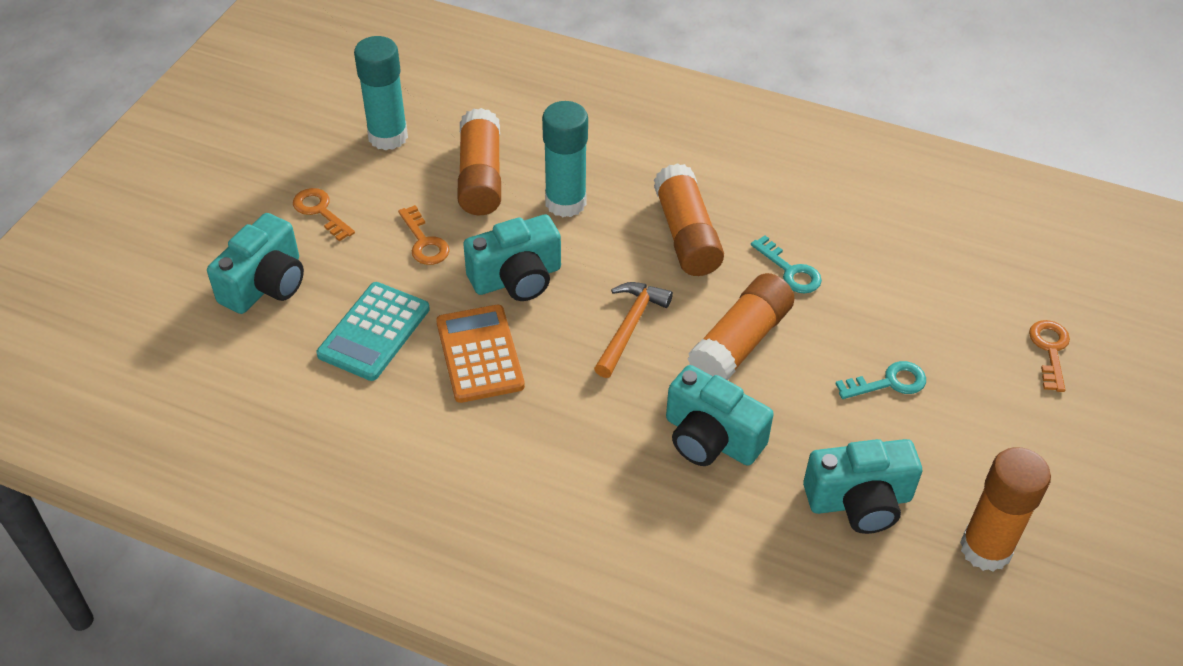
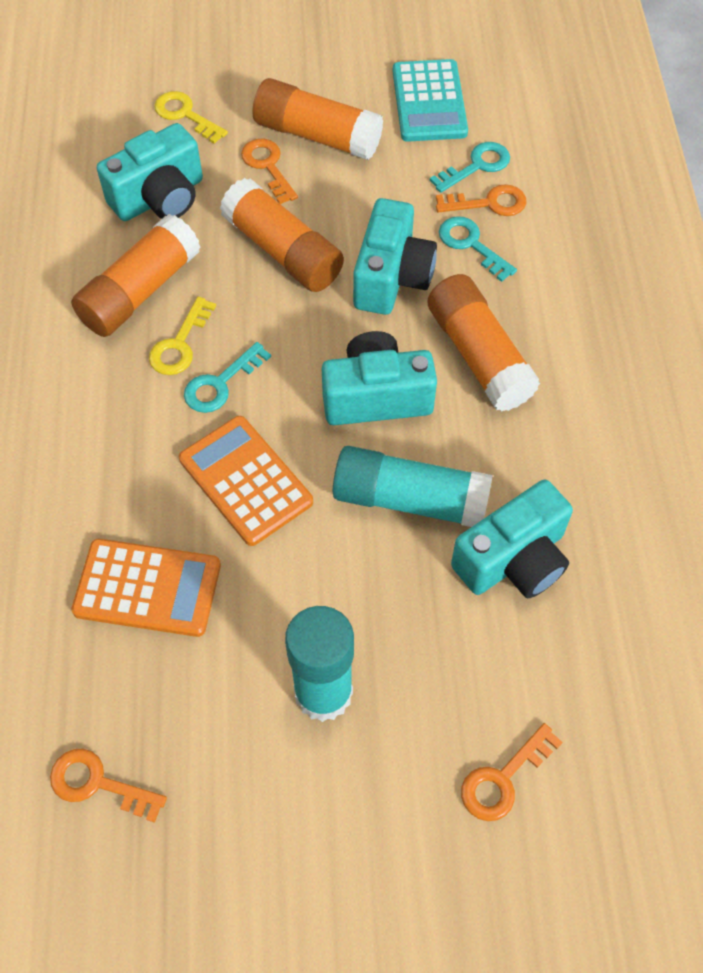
orange calculator: [436,305,525,403] = 1 -> [71,539,221,637] [179,416,313,546] = 2
orange hammer: [594,282,673,378] = 1 -> none = 0
orange key: [293,188,355,241] [398,205,450,265] [1029,320,1070,392] = 3 -> [50,748,167,823] [241,139,298,204] [436,184,527,216] [461,723,563,821] = 4
turquoise key: [751,235,822,293] [835,361,926,399] = 2 -> [184,342,271,413] [429,142,510,193] [439,216,517,282] = 3
yellow key: none = 0 -> [149,297,216,375] [154,91,228,144] = 2

